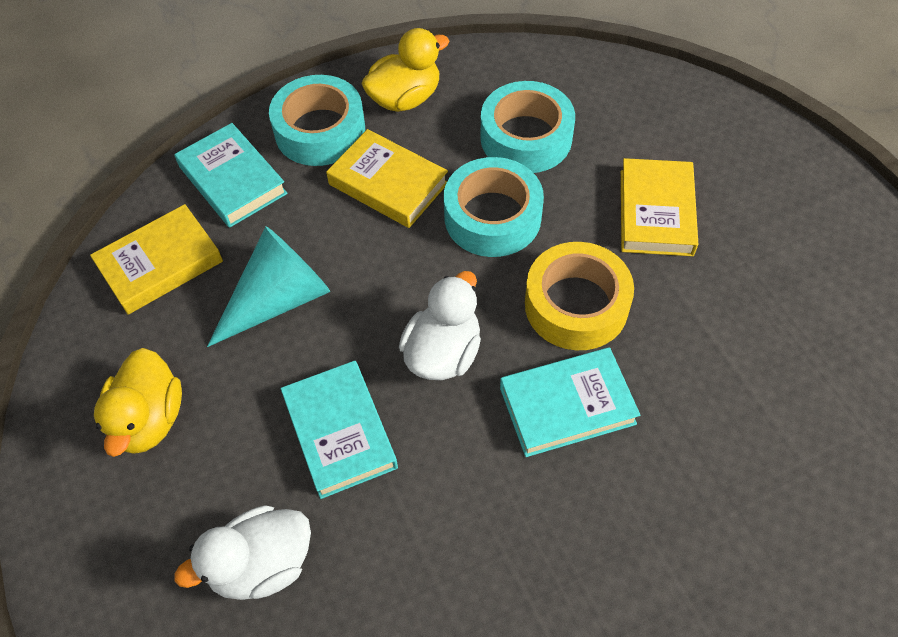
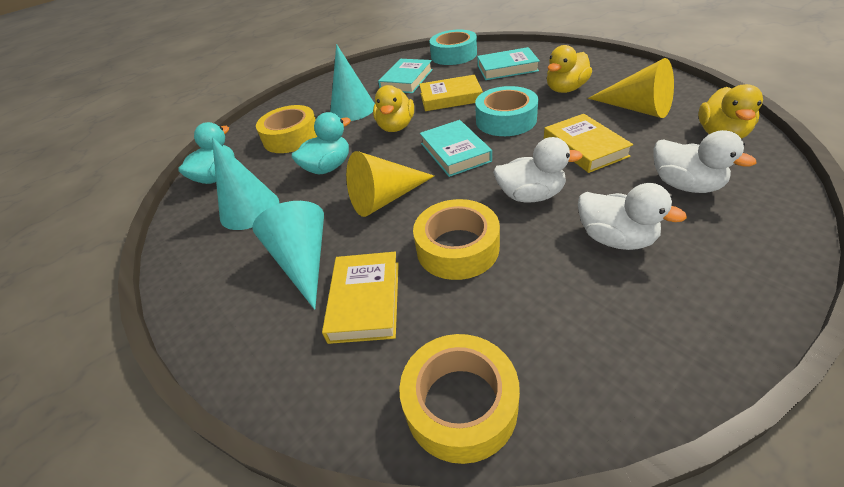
turquoise cone: [207,226,330,347] = 1 -> [212,137,279,230] [252,201,324,310] [330,44,375,121] = 3
turquoise duck: none = 0 -> [178,122,235,184] [291,112,351,174] = 2
turquoise tape: [269,75,365,166] [444,157,544,257] [481,81,575,173] = 3 -> [429,30,477,65] [475,86,538,136] = 2
white duck: [174,505,311,600] [399,271,481,380] = 2 -> [493,137,583,202] [578,183,687,250] [653,130,756,193] = 3
yellow cone: none = 0 -> [346,151,434,217] [588,58,674,118] = 2
yellow duck: [94,348,182,457] [361,28,449,112] = 2 -> [373,85,414,132] [547,45,592,93] [698,84,763,139] = 3
yellow tape: [525,242,634,350] = 1 -> [256,105,318,153] [399,334,520,464] [413,199,500,280] = 3

